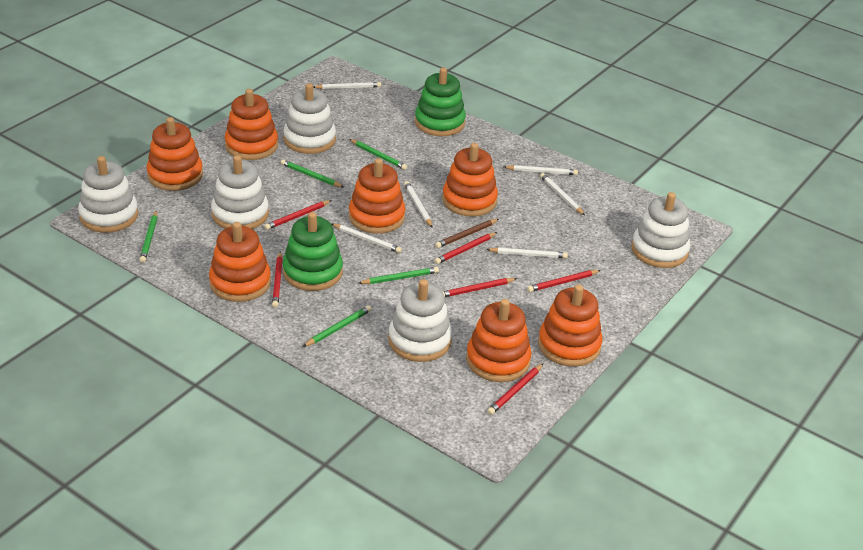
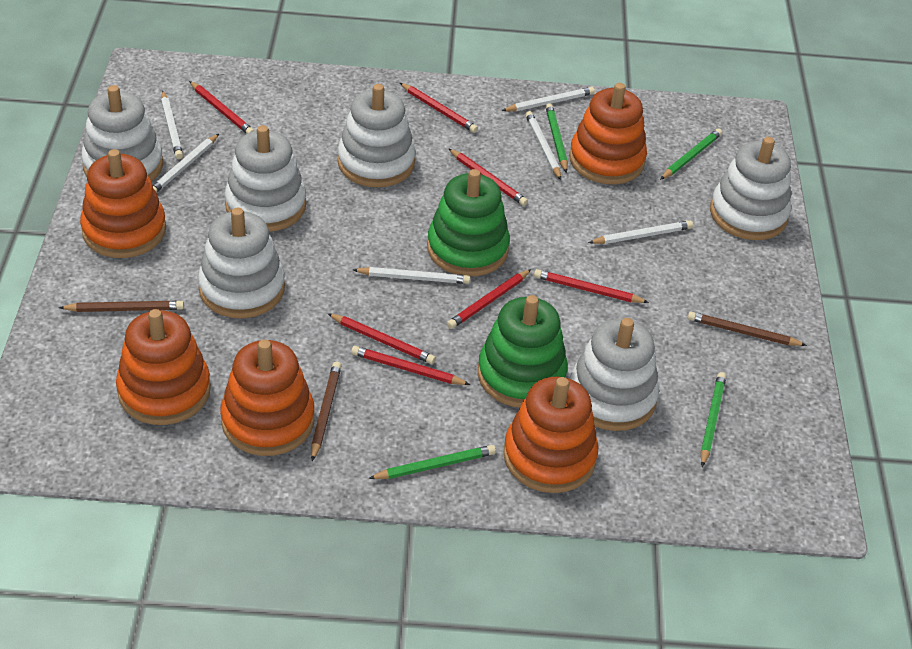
brown pencil: [435,219,499,248] = 1 -> [59,301,184,312] [311,362,341,461] [688,312,807,346] = 3
green pencil: [140,210,157,263] [281,159,344,187] [303,305,372,347] [349,139,407,170] [359,267,439,284] = 5 -> [368,445,496,479] [546,103,568,173] [660,128,722,180] [700,372,726,467] = 4
orange stacking toy: [146,117,203,191] [209,222,271,302] [225,89,278,160] [349,158,405,234] [442,143,498,217] [466,299,531,382] [538,284,602,367] = 7 -> [80,149,166,258] [116,309,211,425] [220,340,314,456] [503,377,598,493] [569,83,647,184] = 5
red pencil: [264,200,332,230] [272,251,283,308] [434,232,497,264] [442,278,517,297] [487,364,543,415] [527,270,601,292] = 6 -> [189,81,254,134] [327,313,436,364] [351,346,470,385] [400,83,478,133] [447,269,531,329] [448,148,528,206] [534,269,649,303] = 7
white stacking toy: [78,156,138,233] [211,155,269,229] [283,83,336,154] [388,279,452,362] [631,192,691,268] = 5 -> [81,85,163,182] [198,208,285,318] [225,125,306,232] [337,84,416,187] [570,318,659,431] [710,137,791,240] = 6

